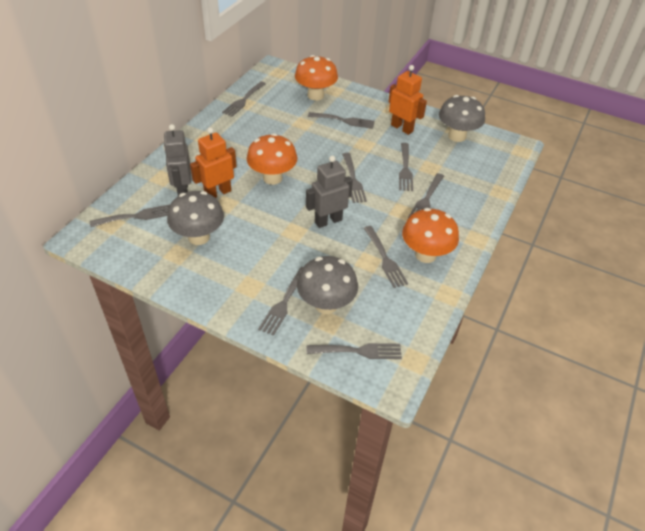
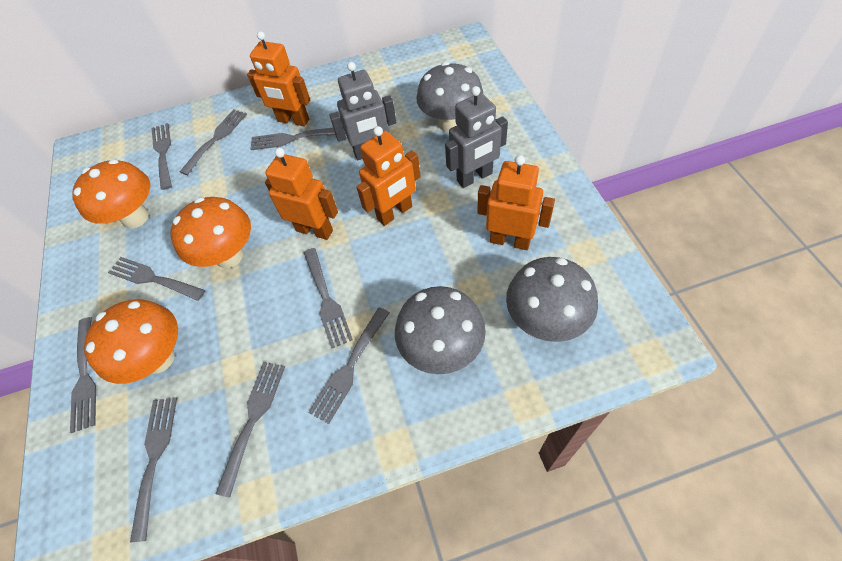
orange robot: [190,127,237,198] [388,65,427,135] = 2 -> [247,31,310,126] [265,148,338,240] [356,126,421,226] [477,155,555,250] = 4

